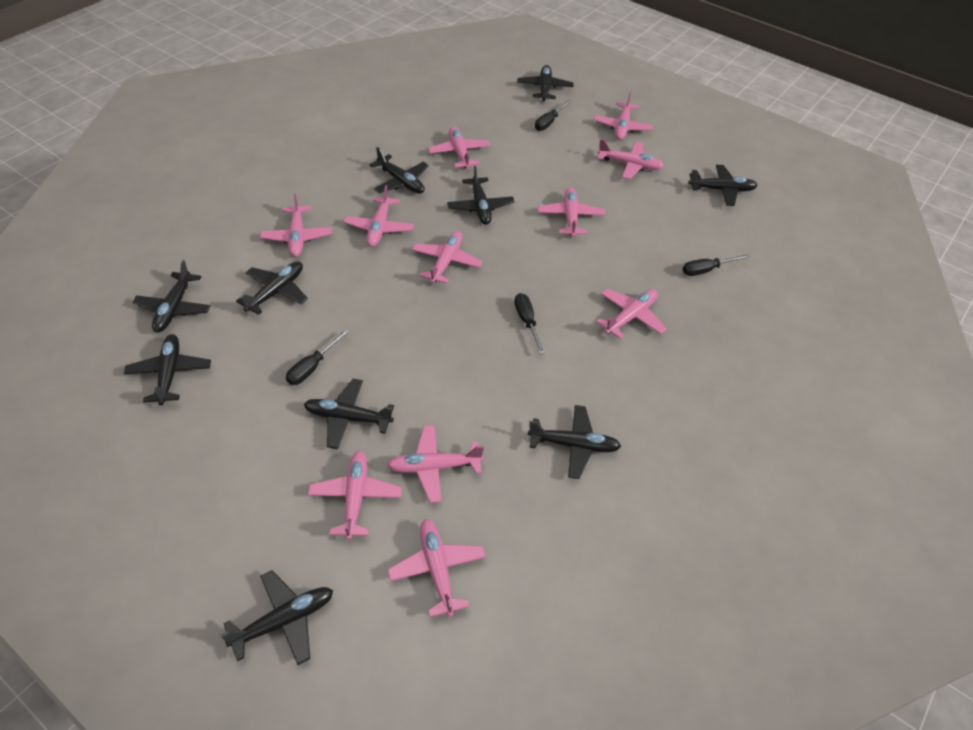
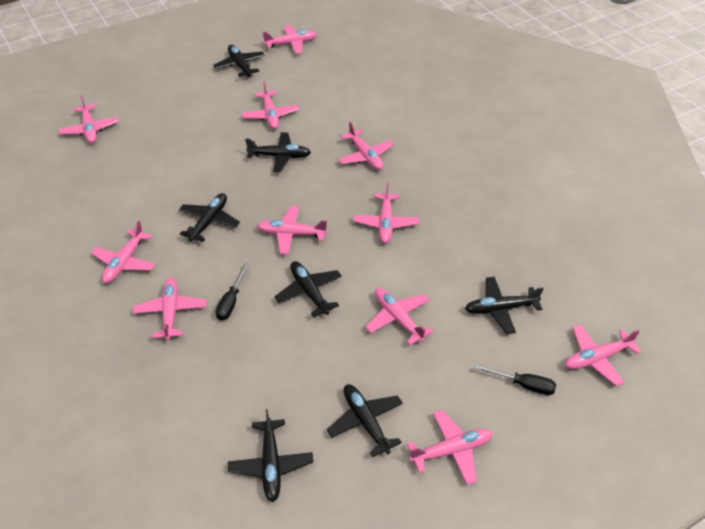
black plane: [124,334,211,405] [133,260,211,332] [220,570,333,665] [236,262,308,315] [304,379,394,449] [369,147,429,194] [447,166,515,225] [517,65,574,101] [528,405,621,479] [688,165,758,206] = 10 -> [179,193,240,242] [213,45,265,77] [228,409,313,502] [245,132,311,172] [275,261,342,317] [327,384,403,457] [465,277,544,334] = 7
black screwdriver: [286,329,349,385] [514,293,545,354] [535,100,572,131] [683,254,750,276] = 4 -> [215,263,249,321] [475,365,556,395] = 2

